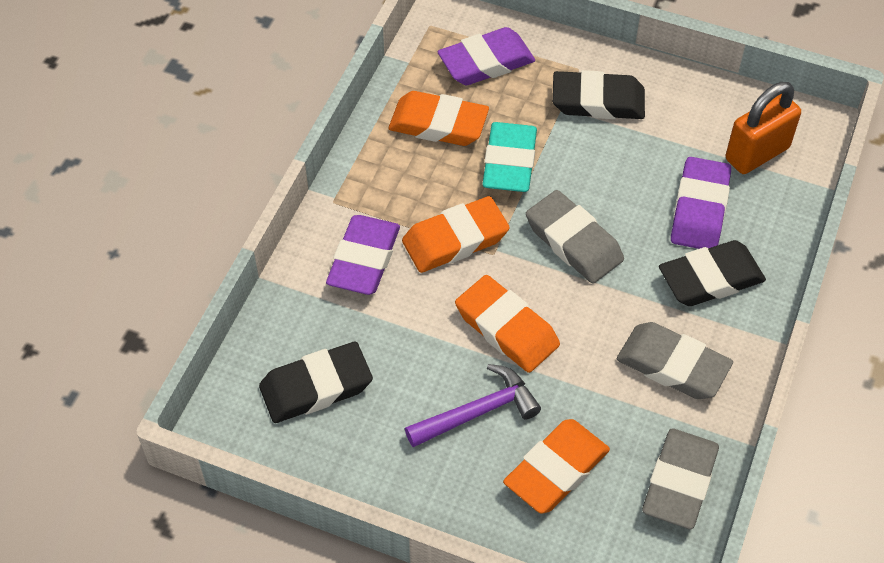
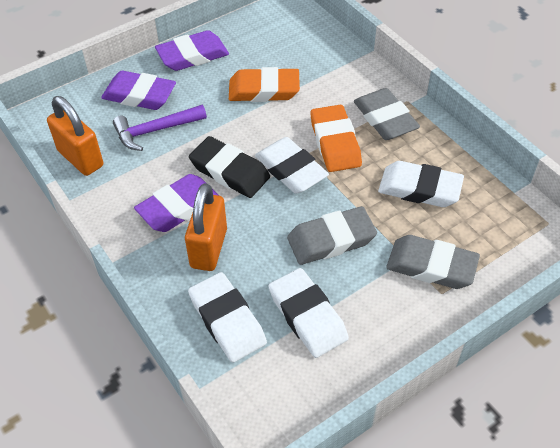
black eraser: [259,342,373,423] [552,70,645,119] [659,240,766,306] = 3 -> [189,136,270,198] = 1
orange eraser: [389,91,489,146] [402,196,510,273] [455,275,560,373] [503,419,610,514] = 4 -> [229,67,300,102] [310,105,362,172] = 2
orange padlock: [726,82,801,174] = 1 -> [47,96,103,176] [185,183,227,271] = 2
turquoise eraser: [482,122,537,192] = 1 -> none = 0
white eraser: none = 0 -> [188,272,267,362] [255,137,329,194] [268,268,349,358] [378,161,464,207] = 4

